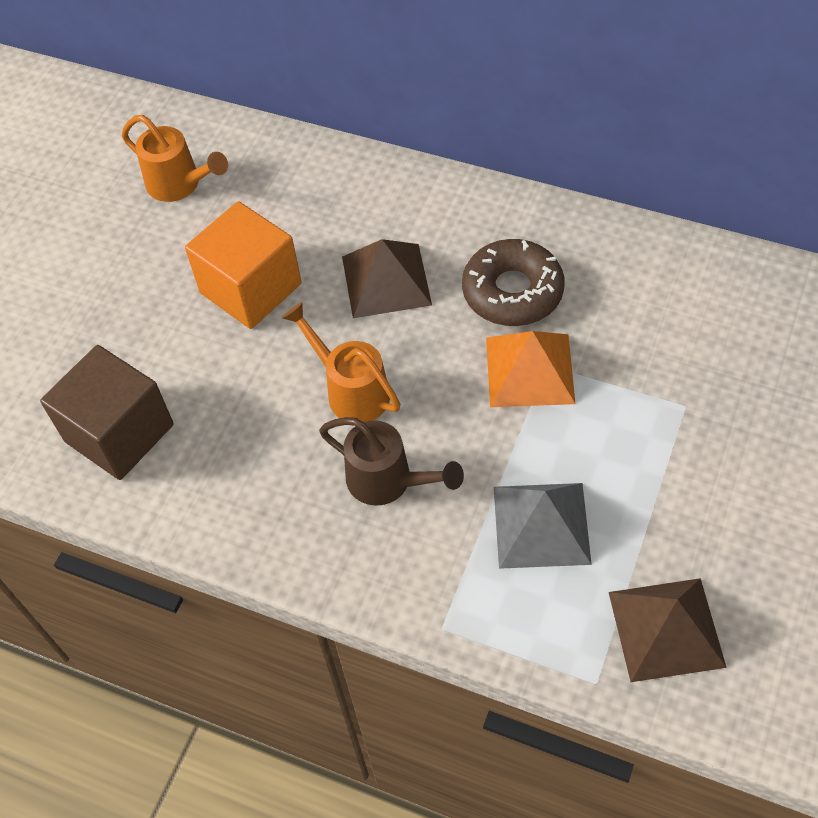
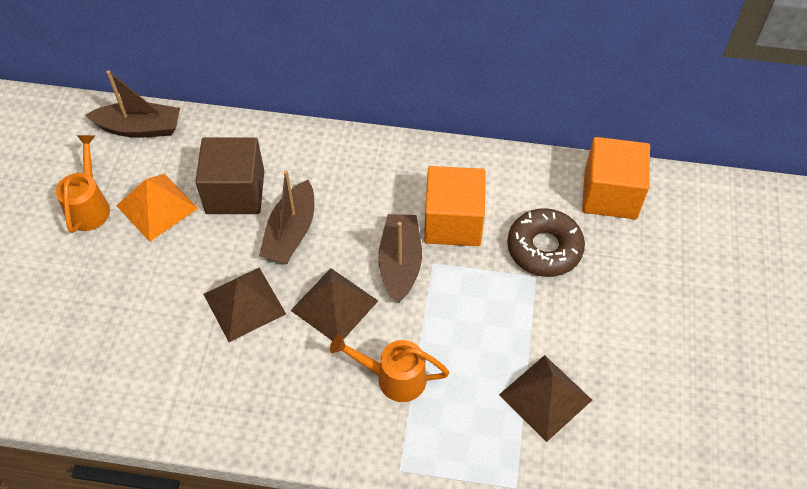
brown boat: none = 0 -> [85,70,180,138] [259,170,314,264] [378,214,422,303] = 3
brown pyramid: [342,239,432,318] [609,578,727,682] = 2 -> [203,267,286,342] [290,268,378,341] [499,355,592,442] = 3
brown watering can: [319,417,464,506] = 1 -> none = 0
grey pyramid: [494,483,592,569] = 1 -> none = 0
orange cube: [185,201,301,329] = 1 -> [424,166,486,246] [582,137,650,219] = 2

